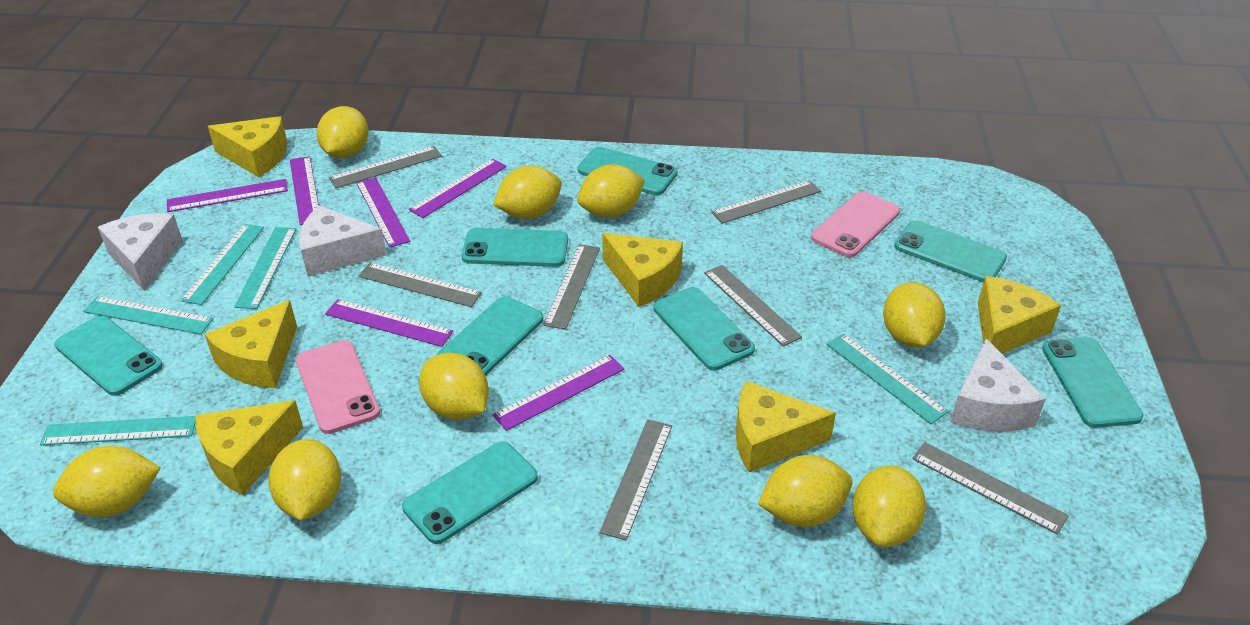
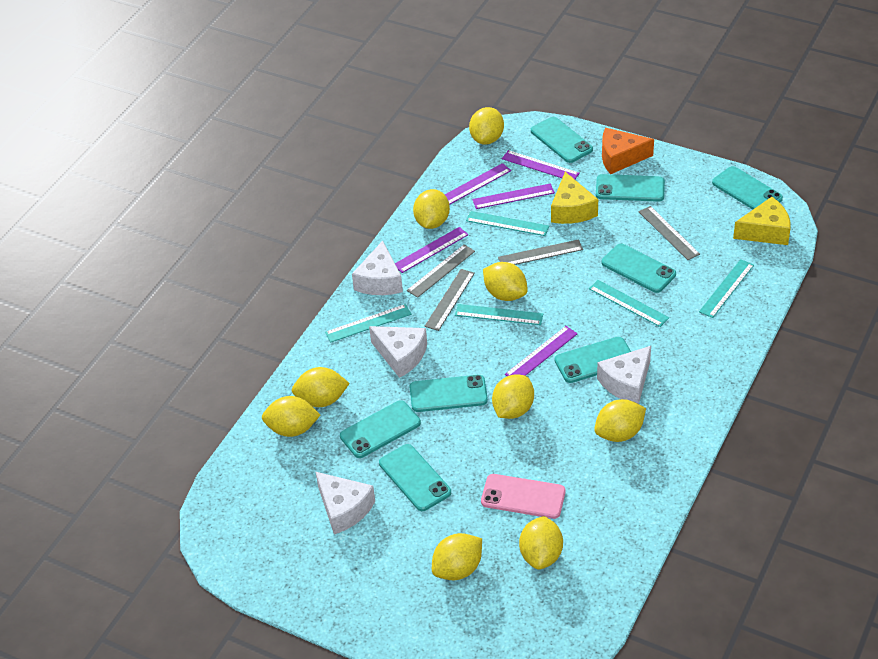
grey ruler: [329,146,442,189] [358,263,482,307] [543,244,600,330] [599,419,672,540] [704,265,802,347] [711,180,821,224] [912,442,1069,535] = 7 -> [407,244,475,298] [425,269,475,331] [498,239,583,265] [638,206,700,260] = 4
orange cheese: none = 0 -> [602,128,654,174] = 1
pink phone: [296,340,380,434] [811,191,900,257] = 2 -> [481,474,566,519] = 1
purple ruler: [167,179,288,212] [290,156,319,225] [325,299,453,347] [356,177,410,248] [409,159,507,218] [493,355,624,431] = 6 -> [395,227,468,273] [445,163,511,205] [472,183,555,209] [502,150,580,179] [505,326,578,376] = 5
white cheese: [98,213,183,291] [299,206,387,277] [950,339,1046,432] = 3 -> [316,472,375,534] [352,241,403,295] [369,326,427,378] [597,346,651,404] = 4
yellow cheese: [195,400,303,495] [205,300,297,388] [208,116,287,177] [602,233,683,307] [736,381,836,472] [978,276,1061,354] = 6 -> [551,172,598,224] [733,197,791,245] = 2

